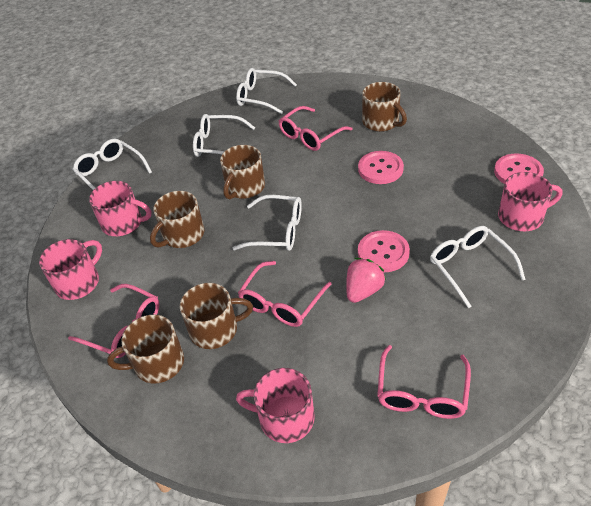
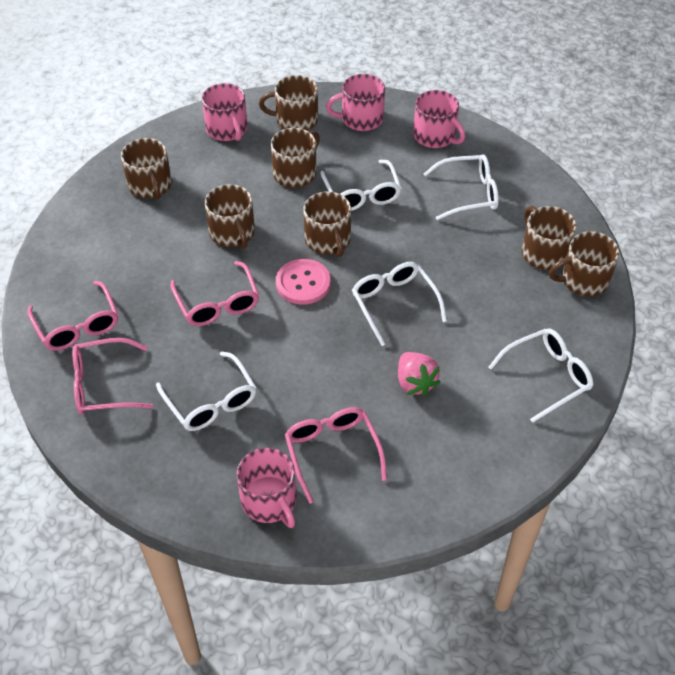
brown mug: [107,315,184,383] [150,191,204,248] [180,283,253,349] [220,145,265,199] [362,82,407,132] = 5 -> [121,138,172,200] [205,184,255,249] [259,75,318,131] [271,128,320,188] [303,192,351,257] [522,206,577,270] [549,231,619,296] = 7
pink button: [358,151,404,184] [358,230,410,272] [494,154,544,184] = 3 -> [276,259,331,305] = 1

